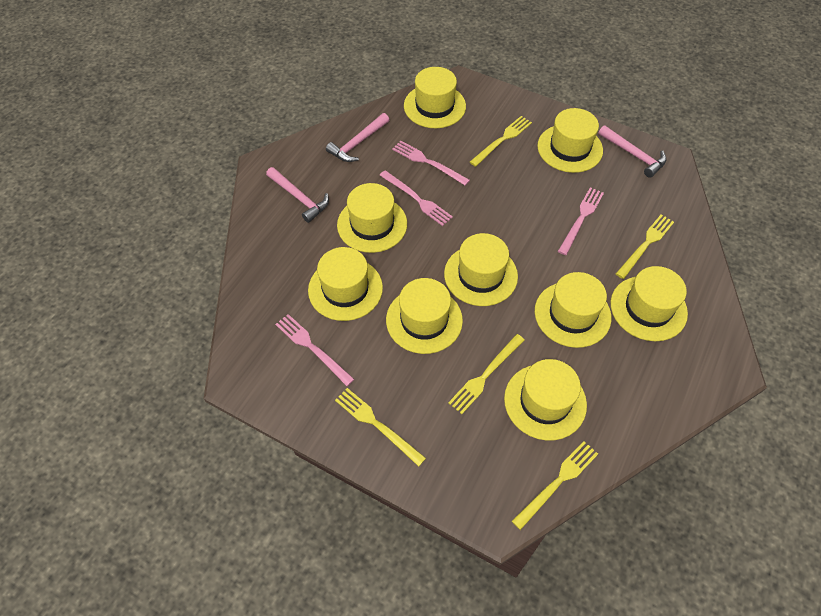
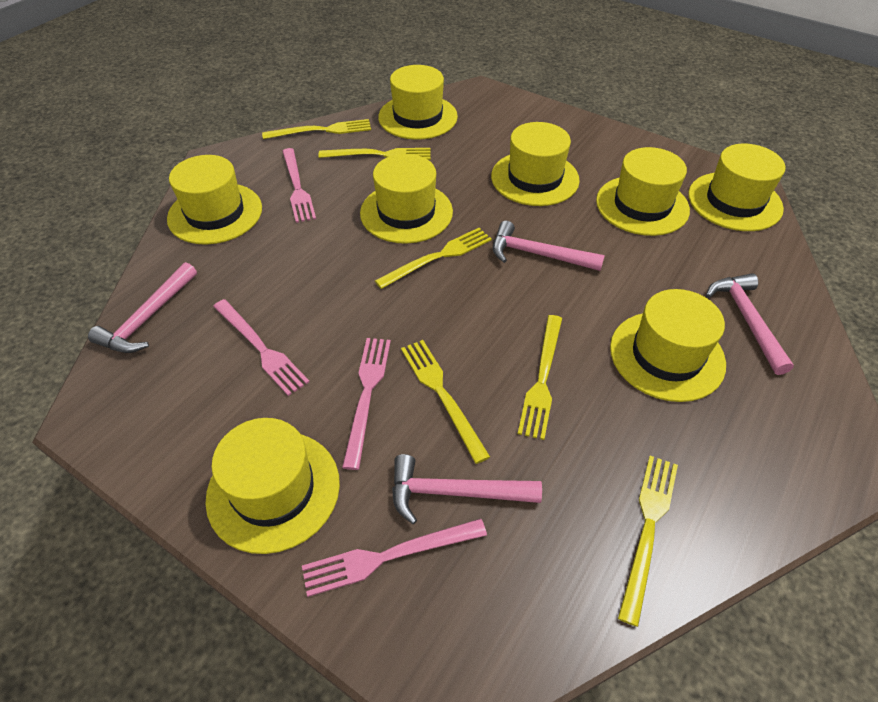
pink hammer: [266,167,329,223] [326,113,389,162] [599,125,667,178] = 3 -> [88,262,197,353] [392,454,542,524] [493,221,605,271] [706,273,794,375] = 4
yellow fork: [335,388,426,466] [448,334,525,414] [470,116,532,167] [512,441,598,530] [616,215,674,279] = 5 -> [262,119,371,139] [319,148,431,160] [375,228,492,289] [401,340,490,464] [518,315,562,440] [618,456,678,627] = 6
yellow hat: [308,247,383,321] [337,183,407,253] [386,278,463,354] [404,67,466,128] [444,233,518,306] [504,359,587,441] [535,272,611,348] [537,108,603,173] [611,266,688,341] = 9 -> [167,155,262,245] [205,418,340,554] [360,154,453,244] [378,65,458,140] [491,122,580,206] [596,147,690,236] [610,289,726,402] [688,144,786,231] = 8

